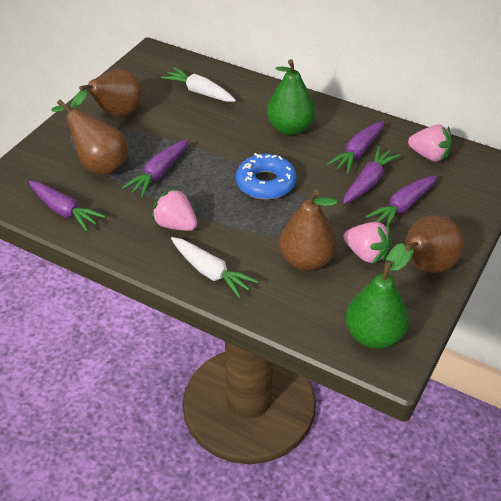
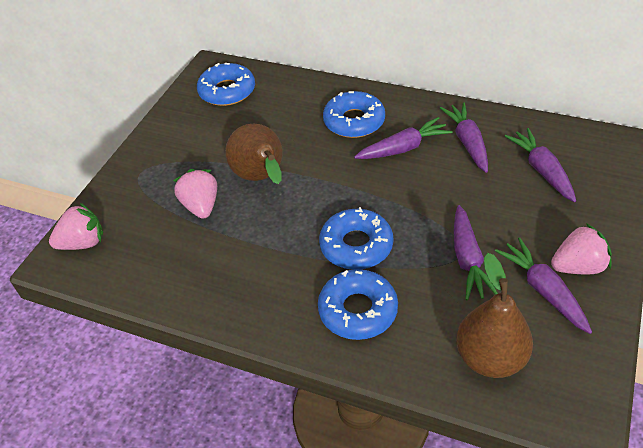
blue donut: [236,153,297,200] = 1 -> [197,63,255,106] [318,269,398,340] [319,207,393,270] [323,91,385,138] = 4
brown pear: [51,100,128,175] [71,69,142,117] [279,190,337,271] [393,215,464,273] = 4 -> [225,124,283,184] [456,253,533,378] = 2
green pear: [267,59,315,135] [345,243,409,349] = 2 -> none = 0
white carrot: [161,67,236,102] [171,237,258,298] = 2 -> none = 0

